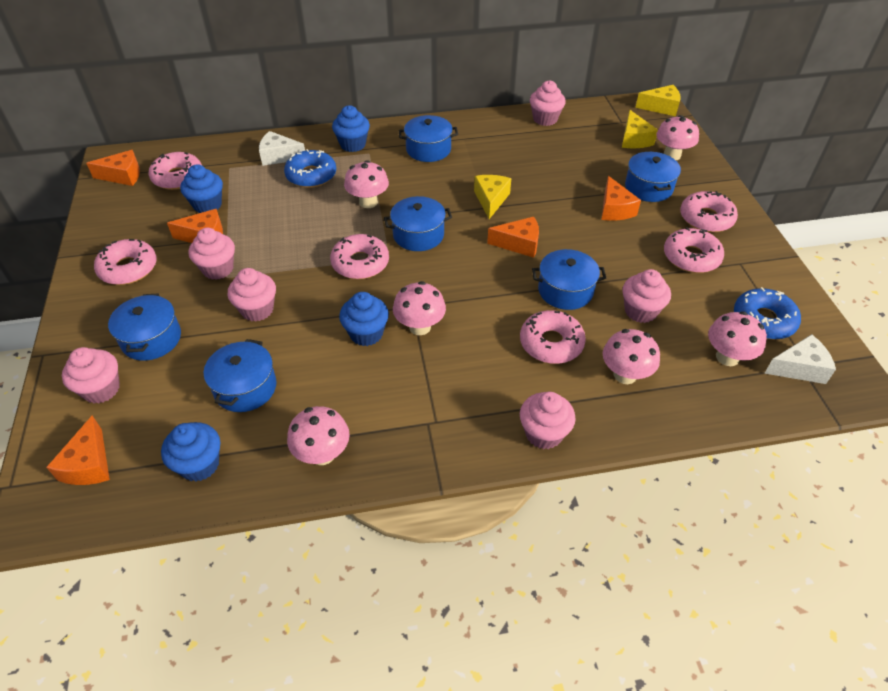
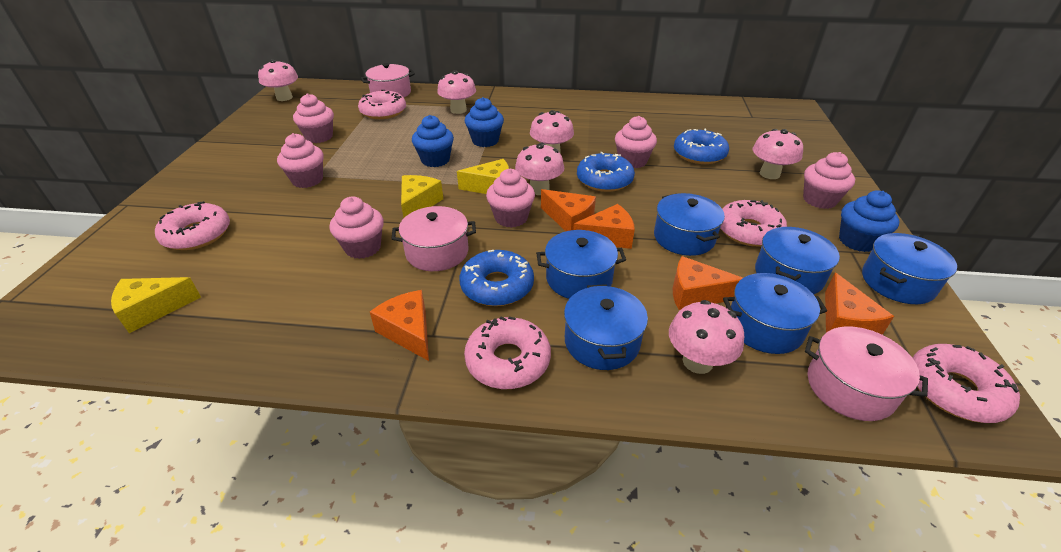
blue cupcake: [161,422,220,482] [180,164,223,213] [332,105,370,152] [339,292,389,346] = 4 -> [412,115,454,167] [465,97,504,147] [839,190,899,252] = 3
blue donut: [284,149,336,188] [734,287,801,339] = 2 -> [460,250,534,306] [577,152,635,192] [674,129,729,164] = 3
pink donut: [94,239,157,285] [149,152,202,190] [330,234,389,279] [520,310,586,364] [664,227,724,273] [680,191,738,233] = 6 -> [155,201,230,250] [358,90,406,119] [464,317,551,389] [720,200,787,247] [912,344,1020,423] = 5
pink pot: none = 0 -> [361,63,415,97] [392,206,476,271] [805,326,928,421] = 3
white cheese: [259,131,305,166] [764,334,836,384] = 2 -> none = 0

